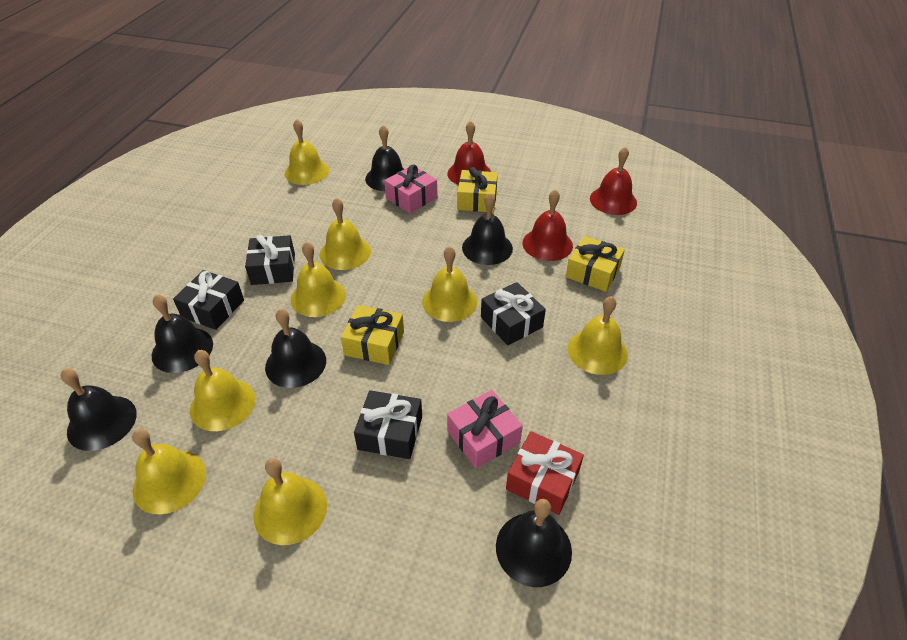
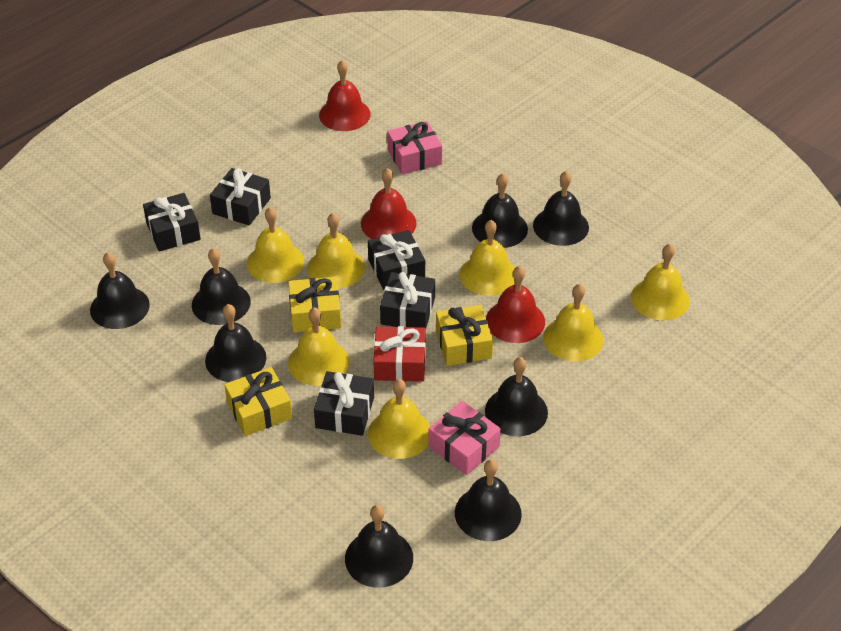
black bell: [61,368,137,451] [152,294,213,373] [265,309,326,388] [365,125,404,191] [462,193,513,265] [496,499,572,587] = 6 -> [90,252,150,329] [192,248,251,325] [205,304,266,382] [345,505,413,588] [455,459,522,541] [472,173,528,248] [485,357,548,436] [533,171,589,246] = 8
black gift: [173,270,244,330] [245,235,295,285] [354,390,422,459] [481,282,546,345] = 4 -> [143,193,201,252] [210,168,271,226] [314,371,374,436] [368,230,425,290] [380,272,435,328] = 5
yellow bell: [132,429,206,514] [190,350,255,431] [253,458,327,545] [285,119,329,185] [291,242,346,317] [320,198,371,270] [422,246,477,322] [568,296,628,375] = 8 -> [247,207,304,283] [288,307,349,386] [307,213,365,289] [368,379,430,459] [460,220,515,296] [543,284,604,362] [631,244,690,320] = 7

